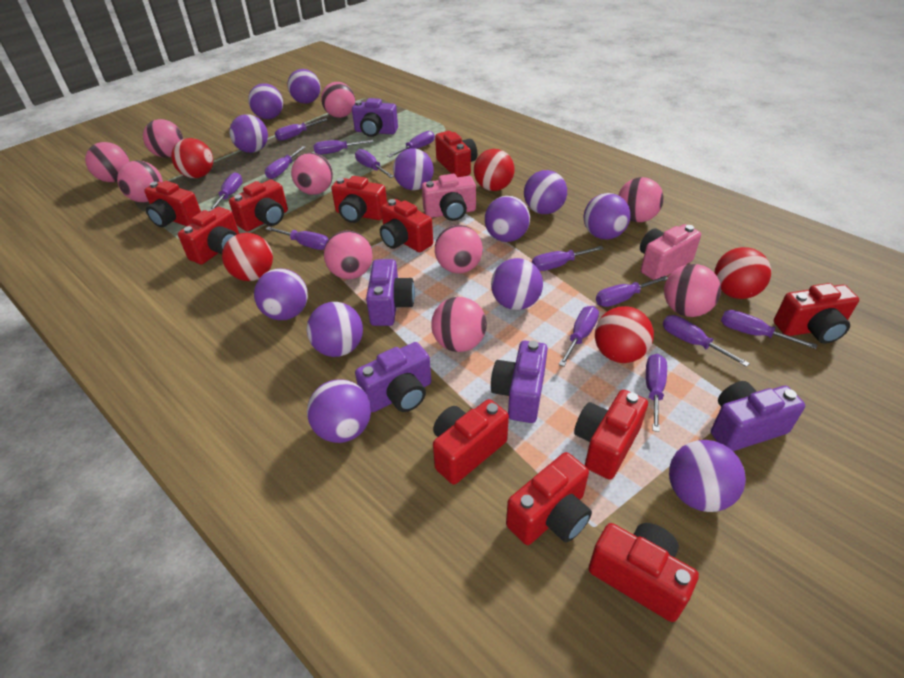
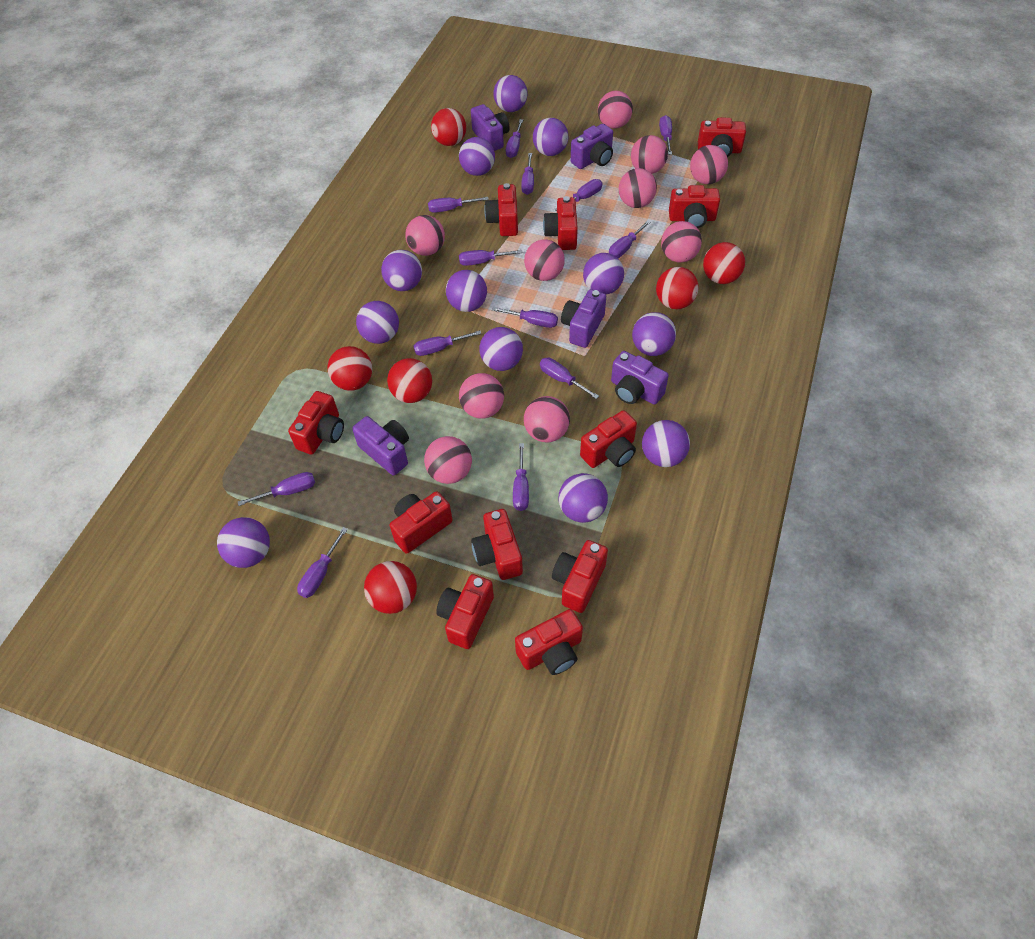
pink camera: [422,174,476,221] [640,224,701,280] = 2 -> none = 0
red ball: [171,138,213,178] [222,233,273,281] [474,149,514,191] [595,306,654,363] [715,247,771,299] = 5 -> [327,346,372,391] [364,561,417,614] [387,358,432,403] [431,108,466,146] [656,267,699,309] [703,242,745,284] = 6

